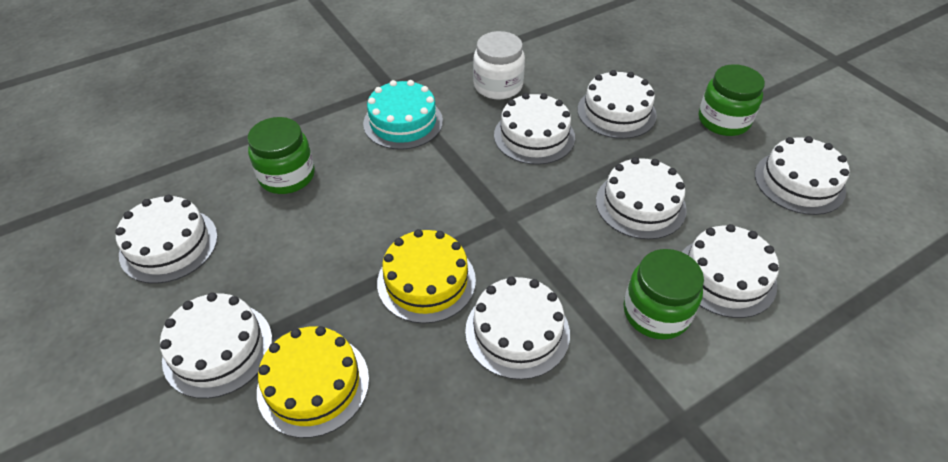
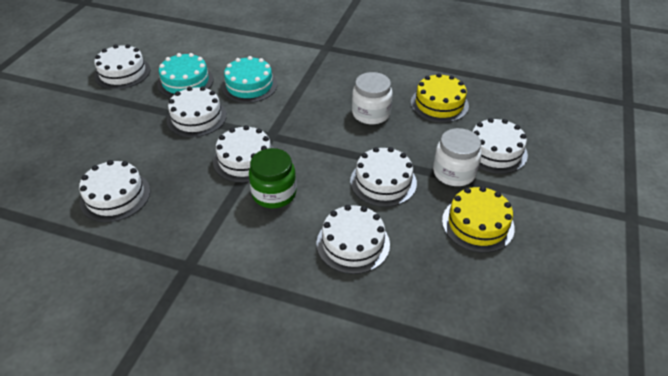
green jar: [247,117,315,194] [624,249,704,340] [699,64,765,136] = 3 -> [249,148,296,208] = 1
turquoise cake: [363,80,443,150] = 1 -> [157,53,214,98] [222,56,277,103] = 2
white cake: [115,195,218,284] [160,292,272,399] [465,277,570,380] [494,93,575,165] [577,70,657,139] [596,157,687,239] [682,224,779,318] [755,136,850,215] = 8 -> [79,160,150,222] [94,44,150,89] [167,86,227,137] [213,125,273,182] [316,205,390,274] [350,147,417,207] [472,118,528,174] = 7
white jar: [473,31,525,99] = 1 -> [352,72,393,124] [433,128,482,186] = 2

